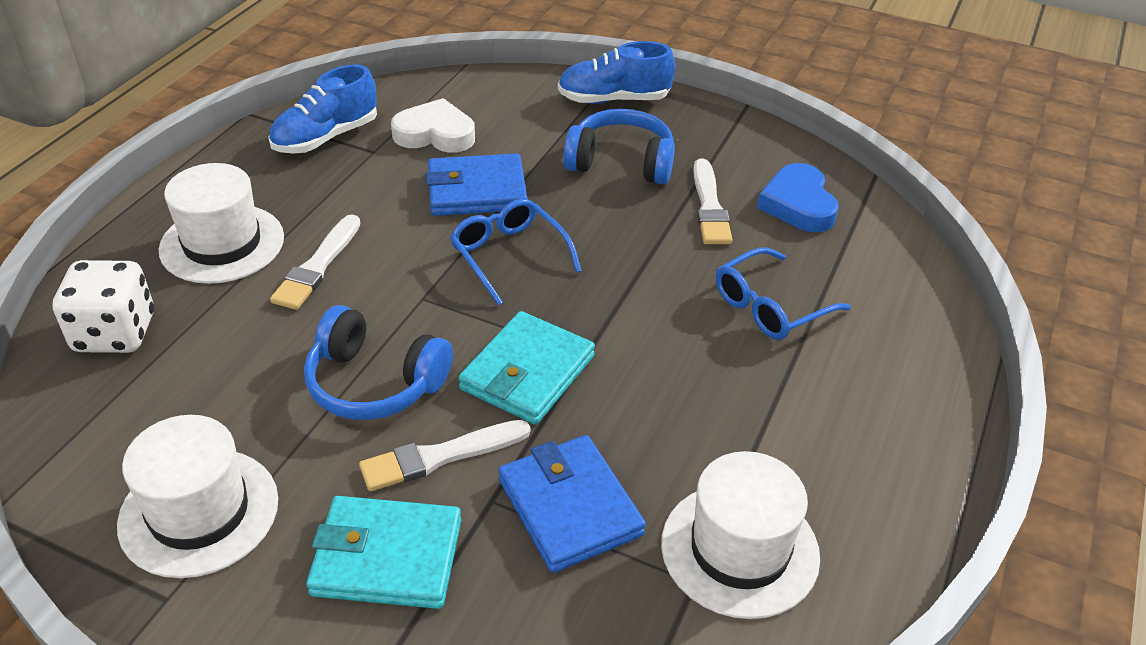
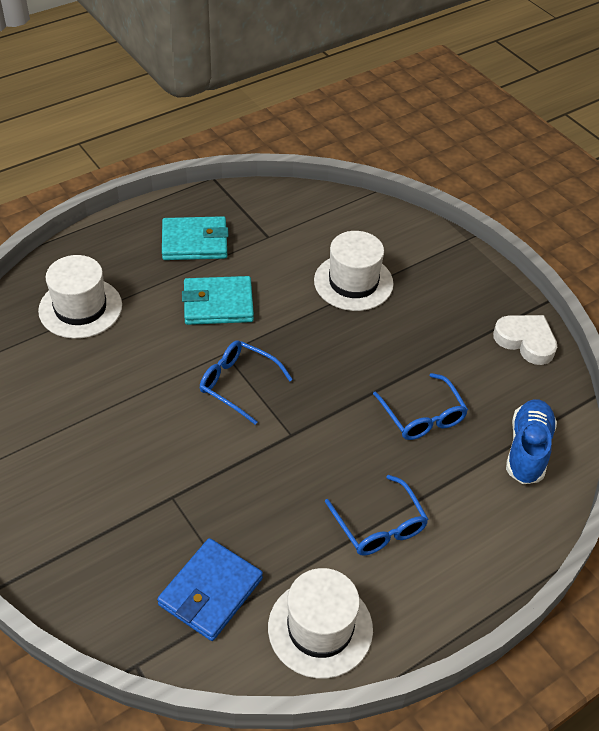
blue glasses: [450,199,582,305] [716,247,851,340] = 2 -> [200,340,293,425] [325,475,428,556] [373,373,468,440] = 3
blue headphones: [304,305,453,420] [563,109,675,184] = 2 -> none = 0
blue heart: [757,163,839,232] = 1 -> none = 0
blue shoe: [268,64,377,154] [558,41,675,104] = 2 -> [506,399,557,484] = 1
blue wallet: [426,154,527,216] [498,435,646,573] = 2 -> [157,538,263,641] = 1
white brush: [270,214,361,310] [359,420,530,491] [693,159,732,244] = 3 -> none = 0
white dice: [52,260,154,353] = 1 -> none = 0

